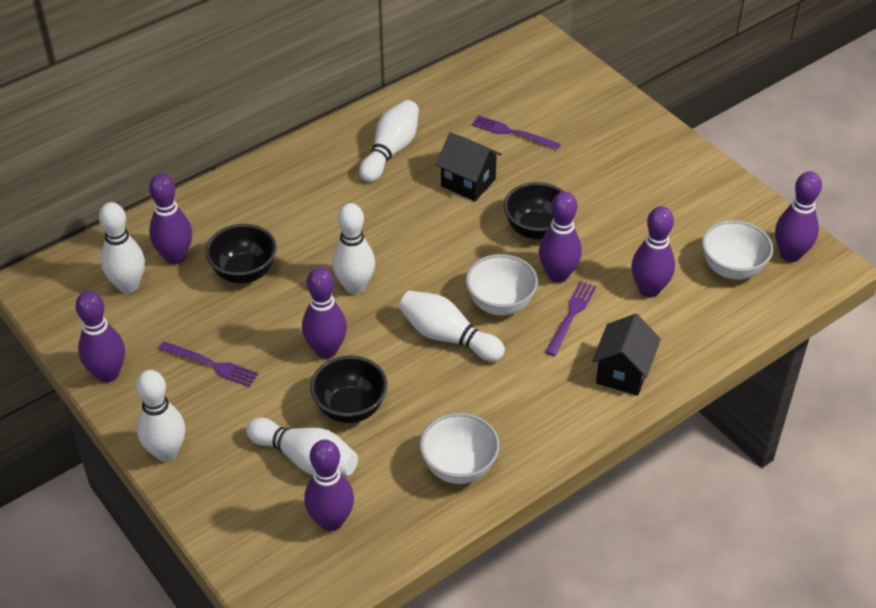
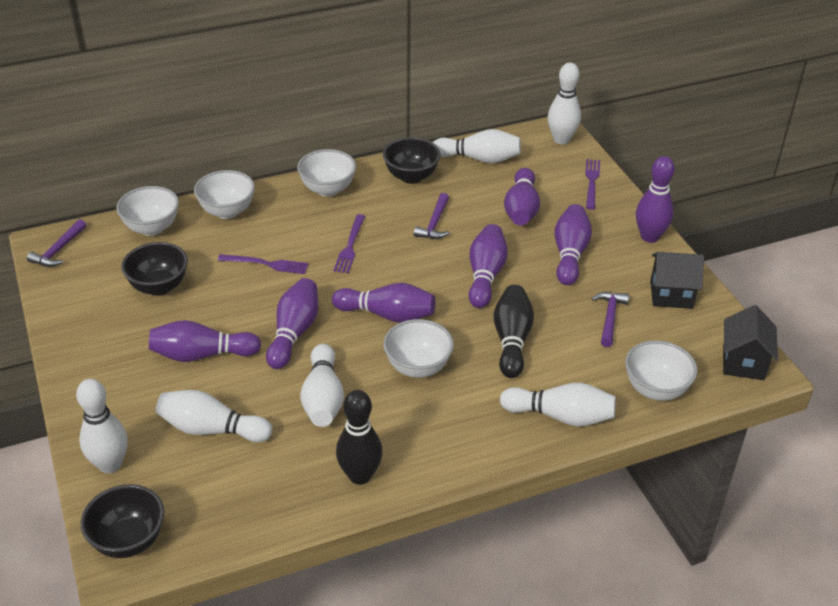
black bowling pin: none = 0 -> [336,390,383,485] [494,285,534,378] = 2
purple hammer: none = 0 -> [27,219,86,267] [414,193,450,239] [591,292,629,347] = 3
white bowl: [420,413,500,484] [466,254,538,315] [702,220,773,280] = 3 -> [116,186,179,236] [194,170,255,219] [297,149,356,197] [383,319,454,378] [625,341,697,401] = 5

